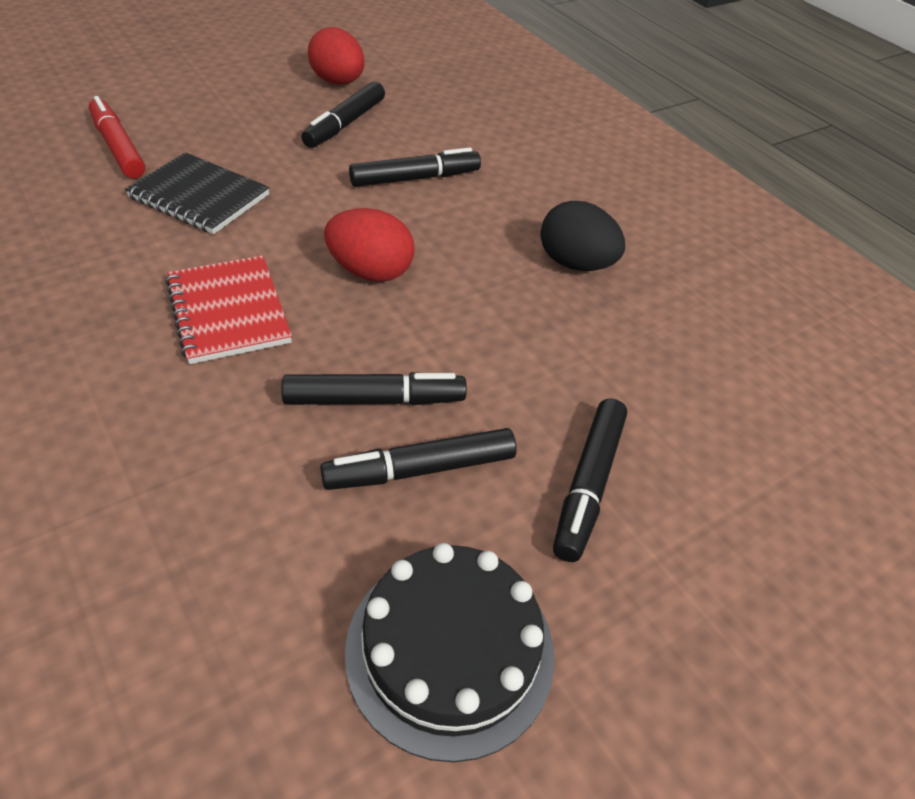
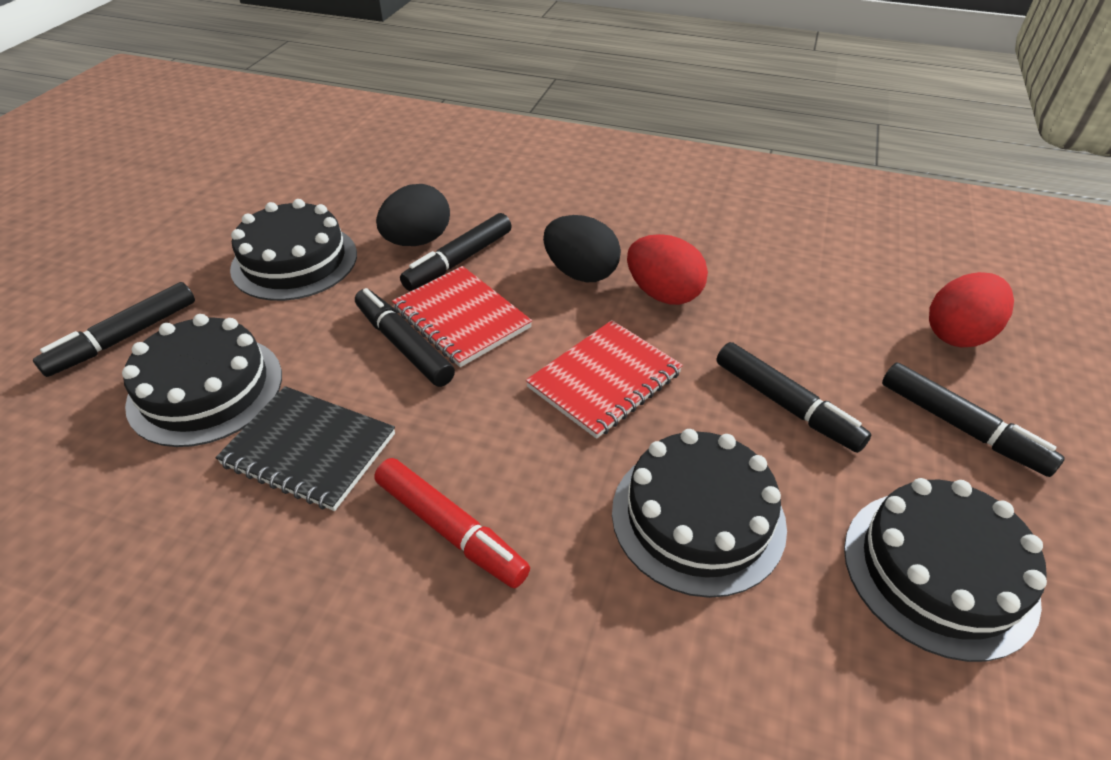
black cake: [345,543,554,762] = 1 -> [122,314,282,447] [230,199,357,301] [612,429,787,598] [844,478,1047,662] = 4
black egg: [540,201,625,271] = 1 -> [376,184,450,246] [543,215,621,282] = 2
red notebook: [165,255,292,364] = 1 -> [392,266,532,367] [526,320,683,439] = 2

